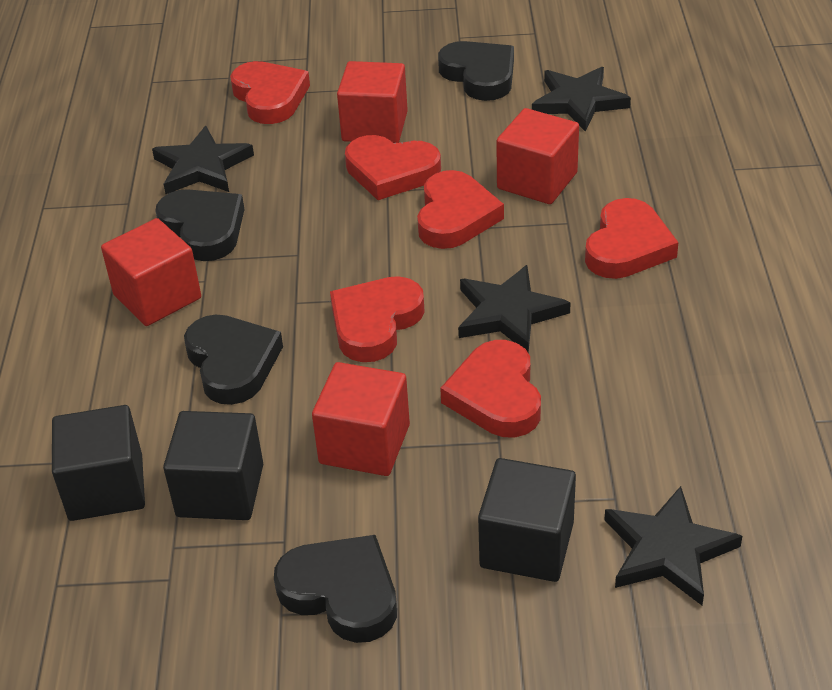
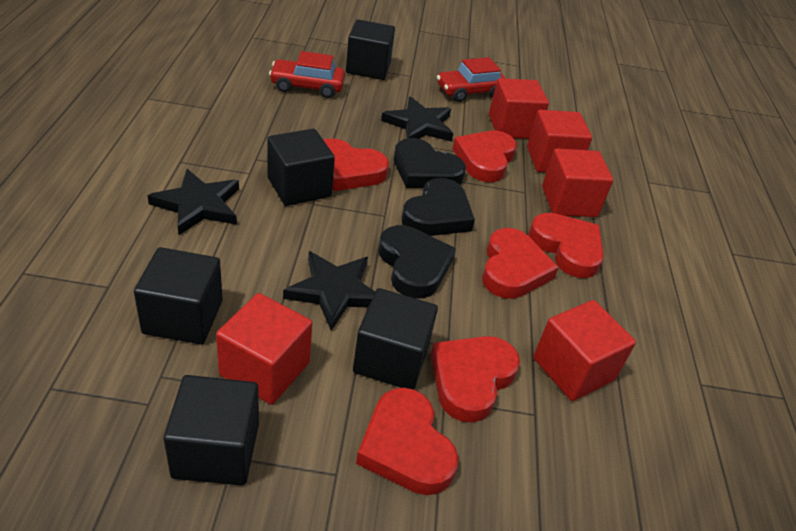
black cube: [52,405,145,521] [163,411,263,520] [478,458,576,582] = 3 -> [134,247,223,344] [163,375,259,486] [267,129,335,206] [346,19,395,80] [353,288,438,389] = 5
black heart: [155,189,245,261] [184,314,283,405] [274,535,397,643] [438,41,514,101] = 4 -> [379,225,456,299] [394,138,466,188] [402,178,475,236] = 3
black star: [152,126,254,194] [458,265,571,353] [532,67,631,132] [604,486,742,605] = 4 -> [147,169,239,235] [283,251,375,331] [381,96,453,142] = 3
red car: none = 0 -> [269,51,345,98] [437,57,506,102] = 2
red cube: [101,218,201,326] [312,362,410,476] [337,61,408,143] [496,108,579,204] = 4 -> [216,293,312,404] [489,78,549,139] [527,110,592,172] [533,300,636,401] [542,149,613,217] = 5

